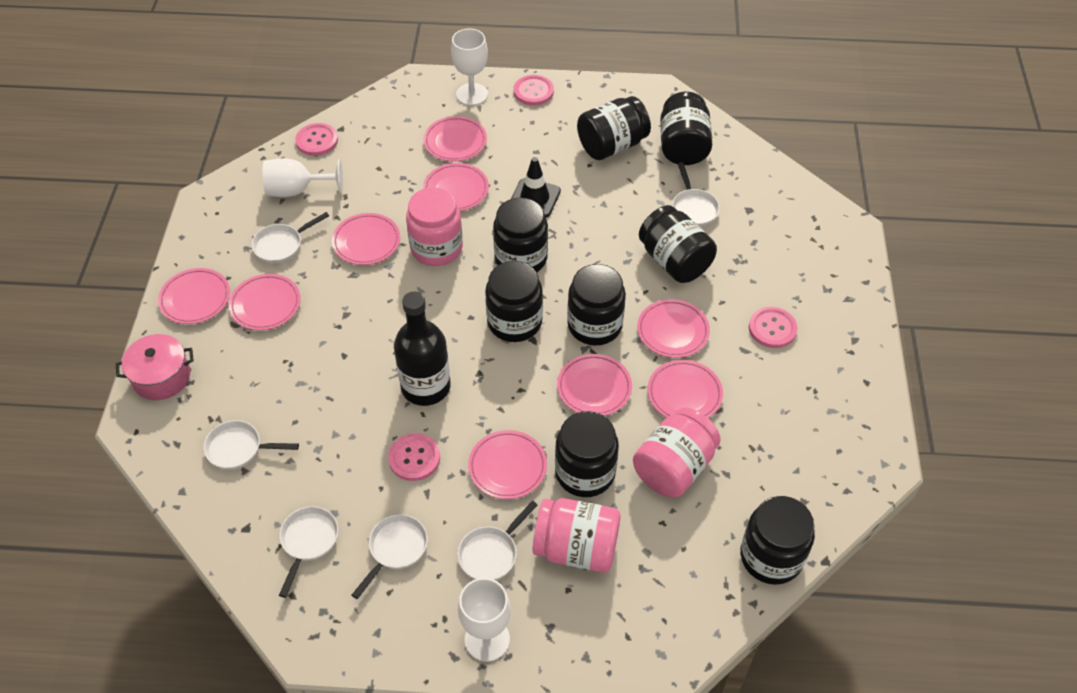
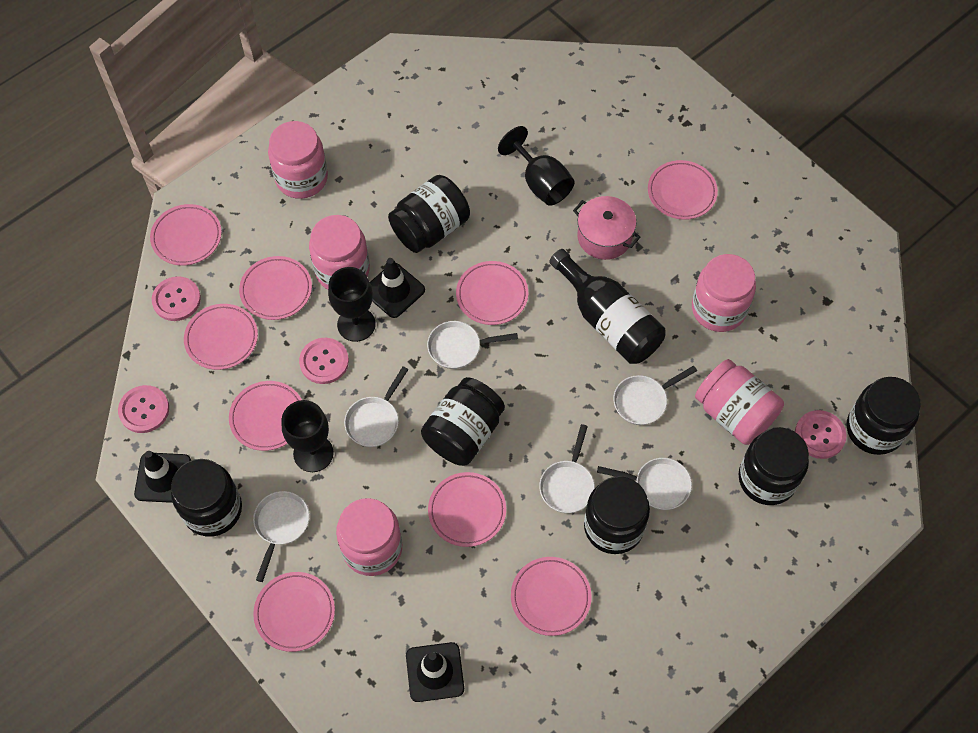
black goblet: none = 0 -> [281,400,334,472] [328,267,376,342] [498,126,575,206] = 3
black jar: [485,261,543,342] [493,198,548,272] [555,411,619,497] [567,264,626,346] [577,96,651,160] [639,205,717,283] [660,92,712,165] [740,496,815,585] = 8 -> [171,459,242,537] [388,175,470,253] [421,377,505,466] [584,476,650,554] [739,427,809,505] [847,377,921,455] = 6
black traffic cone: [511,157,561,218] = 1 -> [134,451,191,503] [370,258,425,318] [406,642,464,702] = 3
pink jar: [406,187,463,266] [533,498,621,573] [633,408,721,498] = 3 -> [268,121,328,199] [309,215,370,290] [336,498,402,576] [692,254,756,332] [695,359,784,445] = 5
white goblet: [262,158,343,197] [451,28,488,106] [458,578,511,662] = 3 -> none = 0

